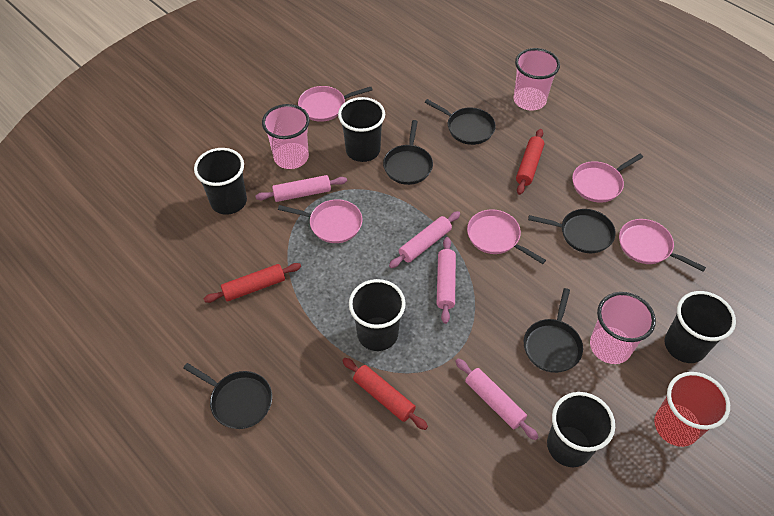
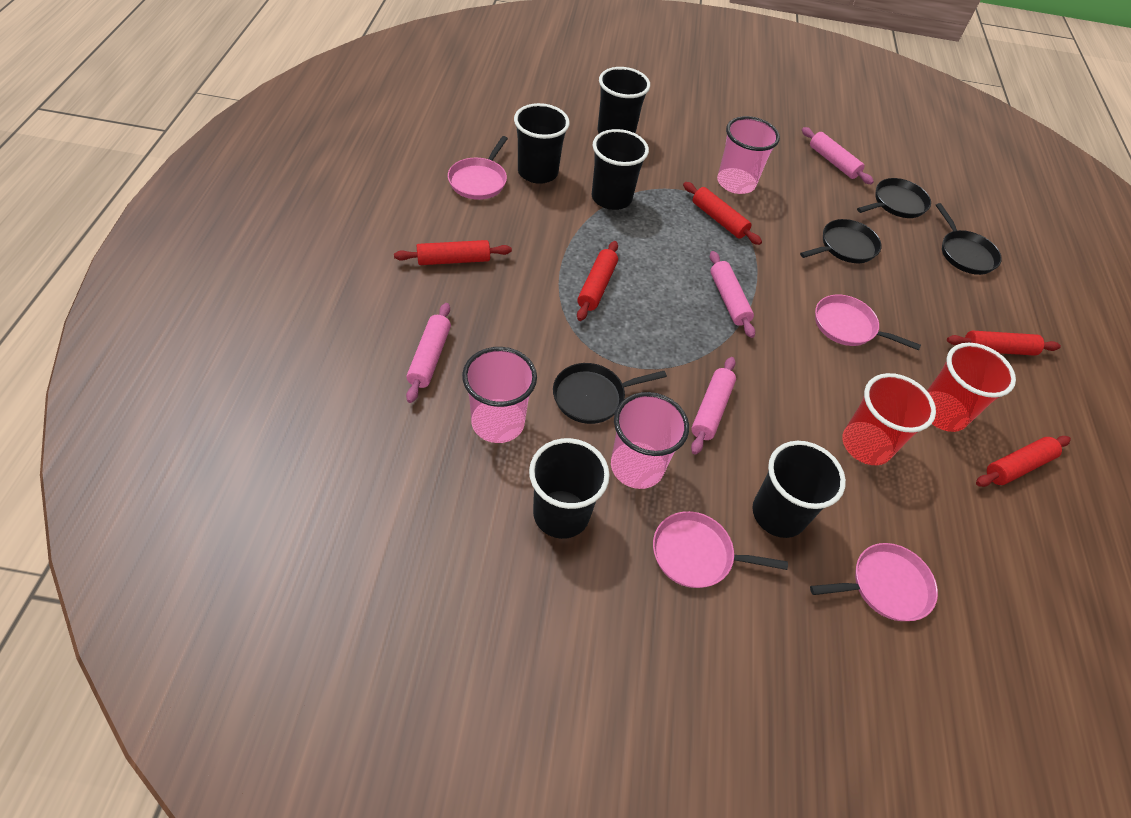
black pan: [183,363,272,429] [383,120,433,185] [425,99,496,145] [524,288,583,373] [528,209,616,253] = 5 -> [553,363,667,424] [800,219,882,263] [857,178,931,218] [936,203,1002,275] = 4
pink pan: [278,199,362,243] [298,86,373,122] [467,209,546,264] [572,154,643,203] [619,219,706,272] = 5 -> [448,136,508,200] [653,511,788,588] [810,543,938,621] [815,295,921,350] = 4
red cup: [654,372,730,447] = 1 -> [842,373,936,465] [927,343,1016,432] = 2
red rolling pin: [204,263,301,303] [342,358,428,430] [516,129,544,195] = 3 -> [394,240,512,265] [577,241,618,321] [683,182,762,245] [947,331,1061,356] [976,436,1071,487] = 5

